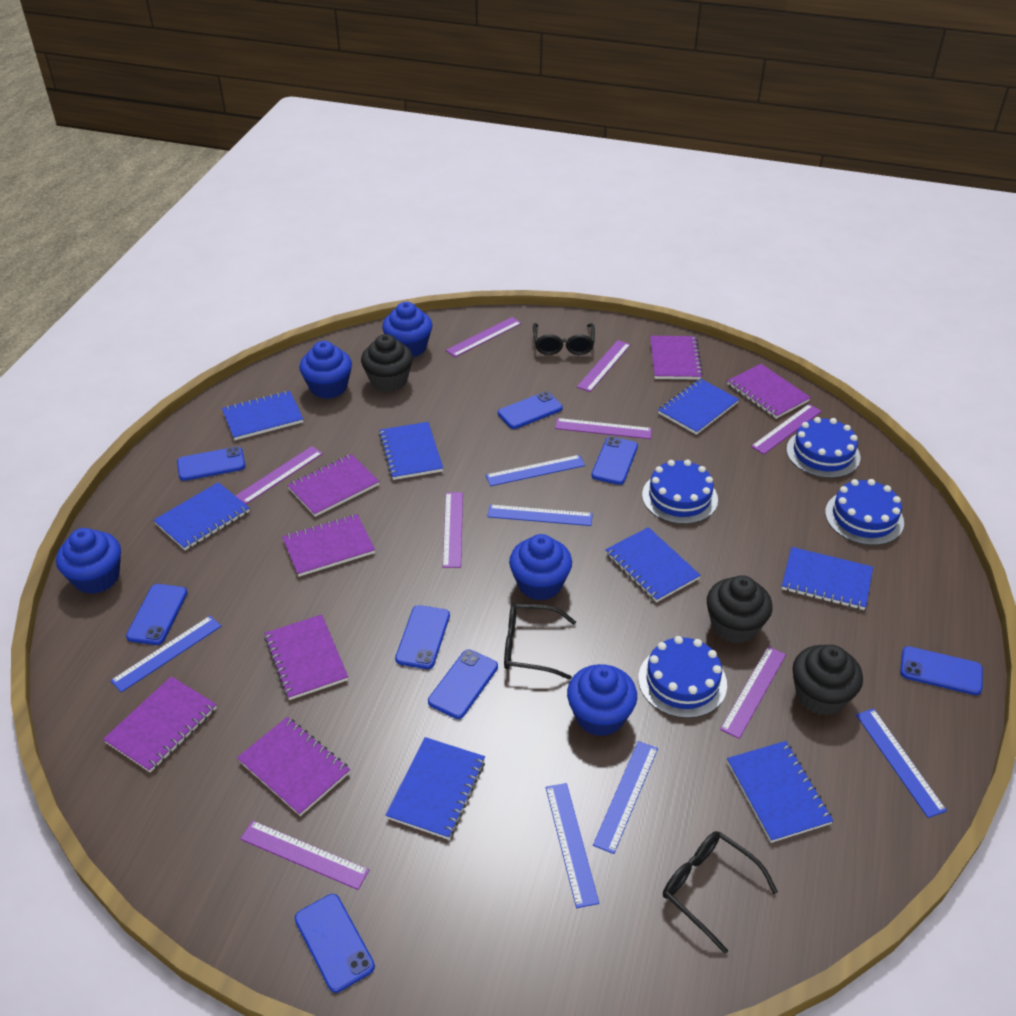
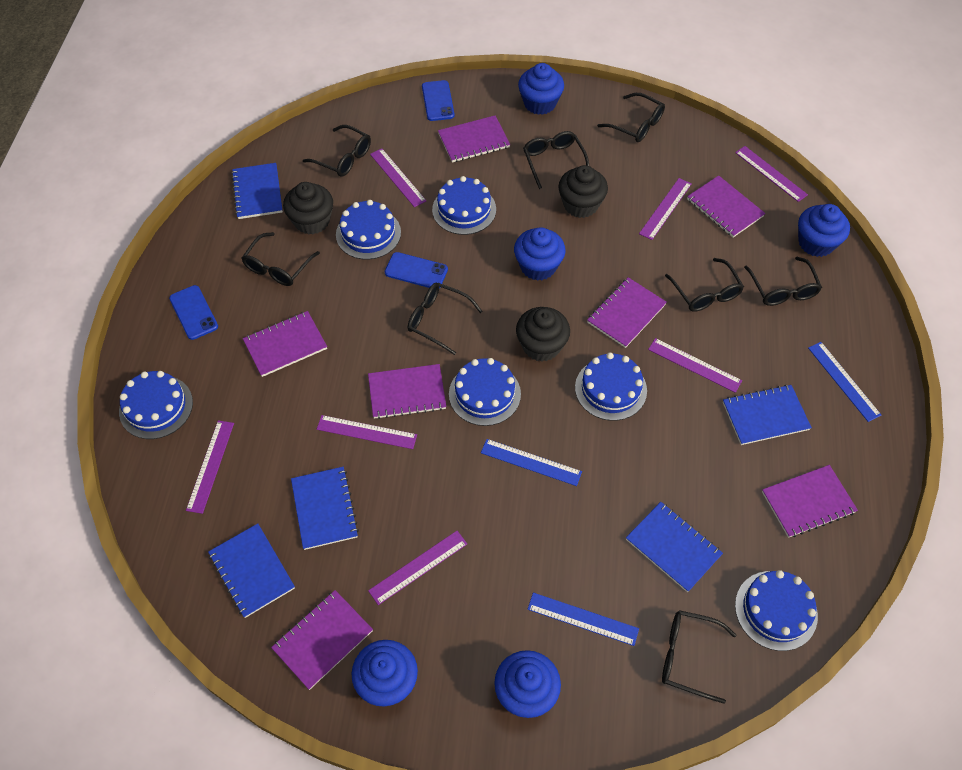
black glasses: [504,604,576,680] [533,323,595,355] [663,831,778,954] = 3 -> [242,232,320,286] [303,125,371,176] [408,283,482,355] [523,131,589,189] [597,93,665,142] [662,610,736,704] [665,258,744,312] [744,257,822,306] = 8
blue cake: [638,636,727,718] [642,460,718,524] [786,417,860,478] [825,479,904,545] = 4 -> [119,371,193,439] [336,200,401,260] [432,176,496,235] [449,358,521,426] [575,353,647,421] [735,570,818,651] = 6
blue notebook: [153,482,250,550] [222,391,303,440] [379,422,443,480] [385,737,485,840] [605,527,701,602] [658,379,739,435] [727,741,833,843] [782,547,873,610] = 8 -> [208,523,295,618] [231,163,283,219] [291,467,359,550] [626,502,723,592] [723,385,812,445] = 5
blue phone: [126,584,188,645] [177,447,245,481] [295,894,375,993] [395,605,450,669] [428,649,498,719] [498,392,563,429] [591,436,638,485] [900,646,983,695] = 8 -> [169,285,218,340] [385,252,448,288] [422,80,455,121] = 3
blue ruler: [110,616,221,692] [486,455,585,486] [487,505,593,526] [546,783,599,908] [593,741,658,854] [856,708,947,818] = 6 -> [481,439,582,486] [527,592,639,646] [808,342,881,422] = 3
purple ruler: [235,446,323,504] [240,820,369,890] [443,492,463,568] [446,317,522,357] [555,418,652,439] [577,340,631,392] [720,646,786,739] [751,404,822,454] = 8 -> [186,420,234,514] [317,415,417,449] [368,531,467,605] [370,148,426,207] [639,178,691,240] [648,338,742,393] [735,146,808,202] = 7

